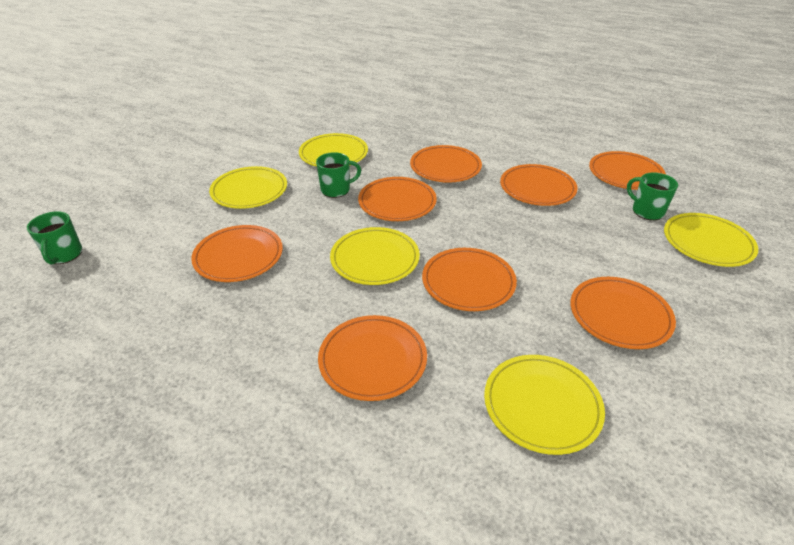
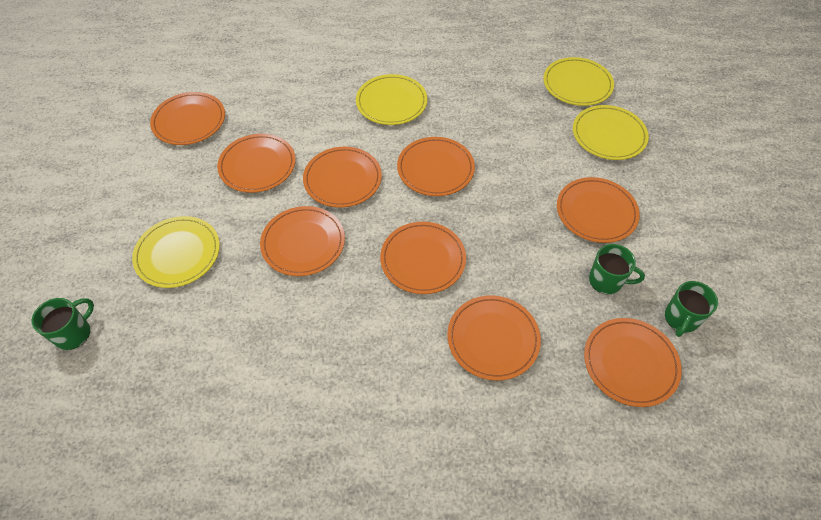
orange plate: [191,225,283,282] [318,315,427,401] [358,177,437,221] [410,145,482,183] [422,248,517,311] [500,164,578,206] [570,277,676,349] [589,151,666,190] = 8 -> [150,92,225,145] [217,134,296,193] [260,206,345,276] [303,147,382,208] [380,222,466,294] [397,137,475,196] [447,295,541,381] [557,177,640,243] [584,318,682,407] = 9
yellow plate: [209,166,287,209] [299,133,368,167] [330,227,420,285] [484,355,605,455] [664,213,758,267] = 5 -> [132,216,220,288] [356,74,427,125] [543,57,614,106] [573,105,649,160] = 4

